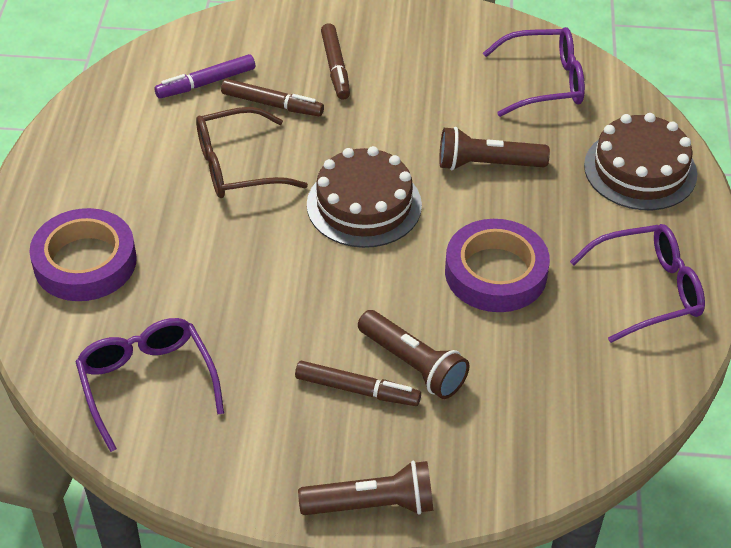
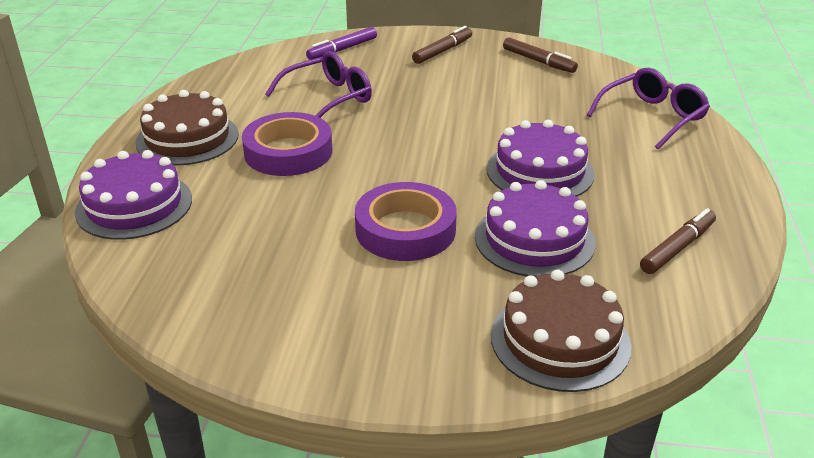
brown flashlight: [298,461,433,515] [358,310,470,399] [439,127,550,170] = 3 -> none = 0
brown glasses: [196,107,308,198] = 1 -> none = 0
purple cake: none = 0 -> [75,150,192,240] [475,180,596,277] [487,120,594,197] = 3
purple glasses: [76,318,224,452] [483,27,585,117] [570,224,705,343] = 3 -> [265,51,372,118] [587,68,710,150] = 2

